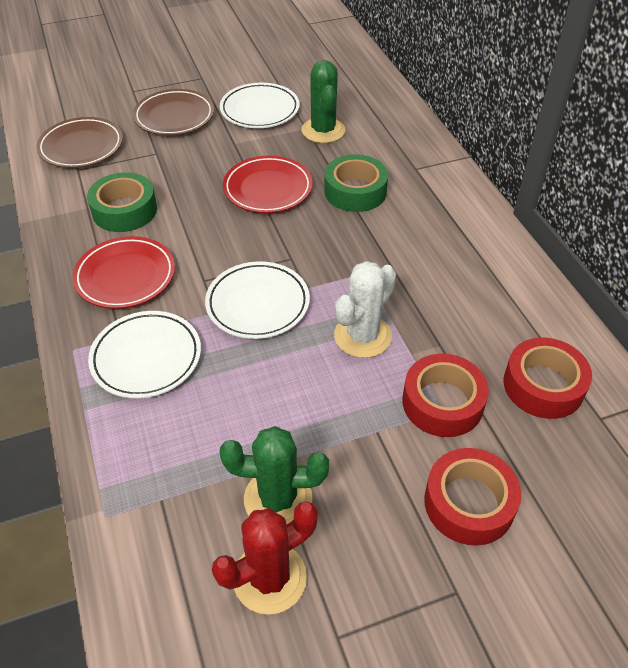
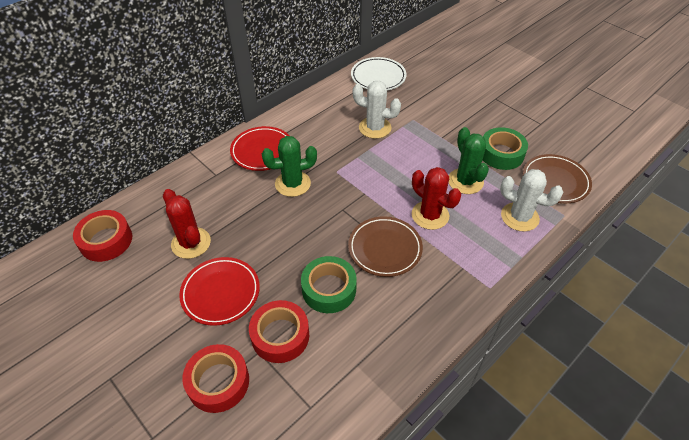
red cactus: [212,501,318,615] = 1 -> [163,189,211,259] [412,167,461,230] = 2
white cactus: [334,261,396,358] = 1 -> [353,81,401,139] [500,169,563,232] = 2
white plate: [88,311,201,398] [205,261,310,339] [220,83,300,128] = 3 -> [351,57,407,90] = 1

